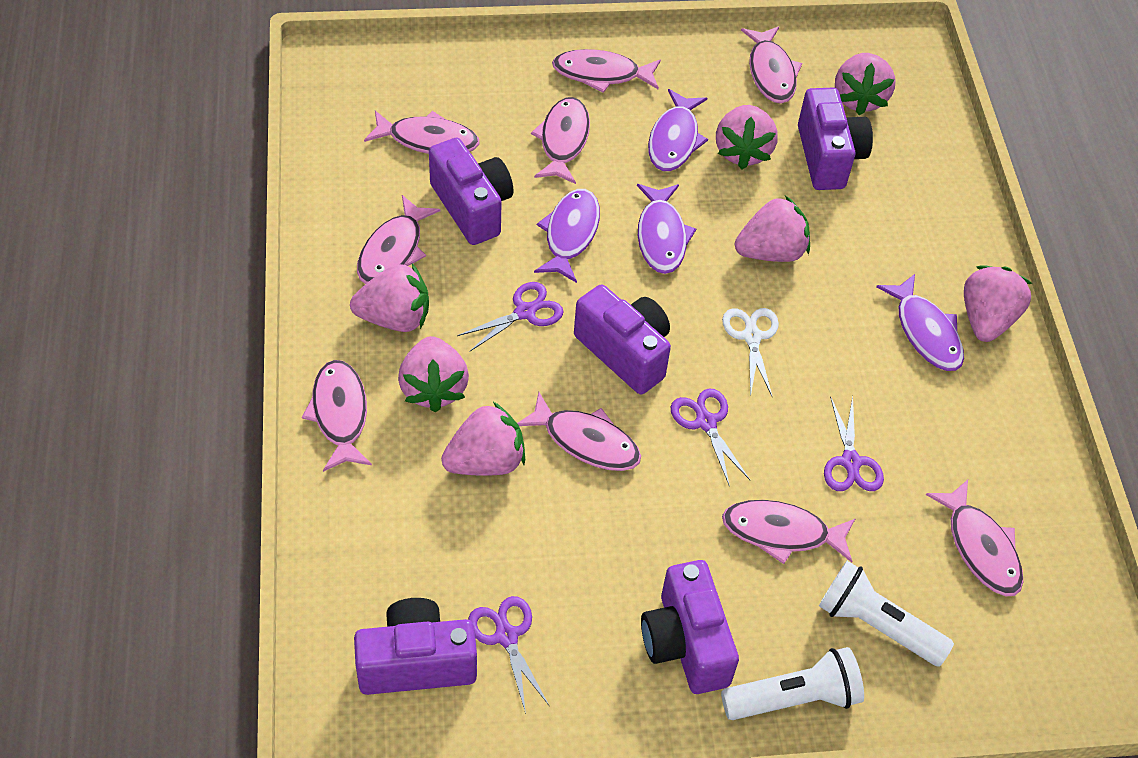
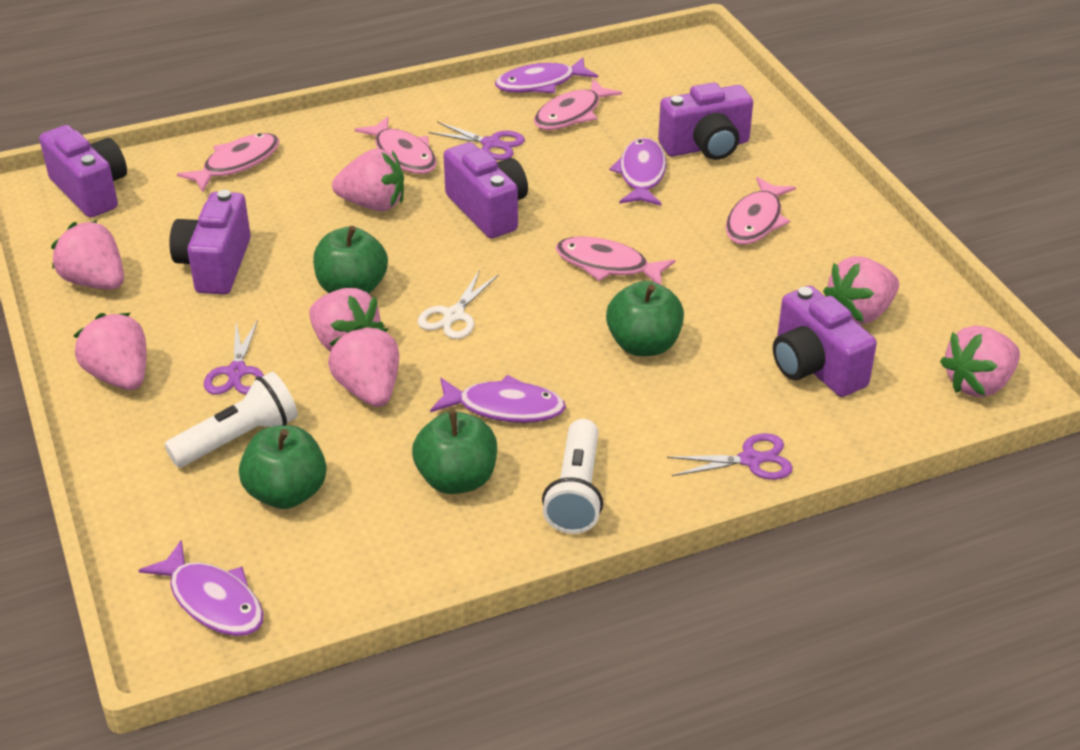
green apple: none = 0 -> [239,425,327,509] [313,226,388,294] [412,411,497,494] [606,281,684,356] = 4
pink fish: [302,360,372,472] [357,195,441,284] [364,111,480,154] [517,392,641,471] [531,97,590,184] [552,49,661,93] [722,500,856,564] [741,26,802,103] [926,480,1023,596] = 9 -> [177,133,279,192] [355,116,437,174] [534,79,622,130] [556,236,676,285] [726,177,796,245] = 5
purple scissors: [457,282,563,352] [468,596,549,714] [671,389,750,487] [824,396,884,491] = 4 -> [204,320,264,395] [428,122,525,160] [667,433,793,480] = 3

